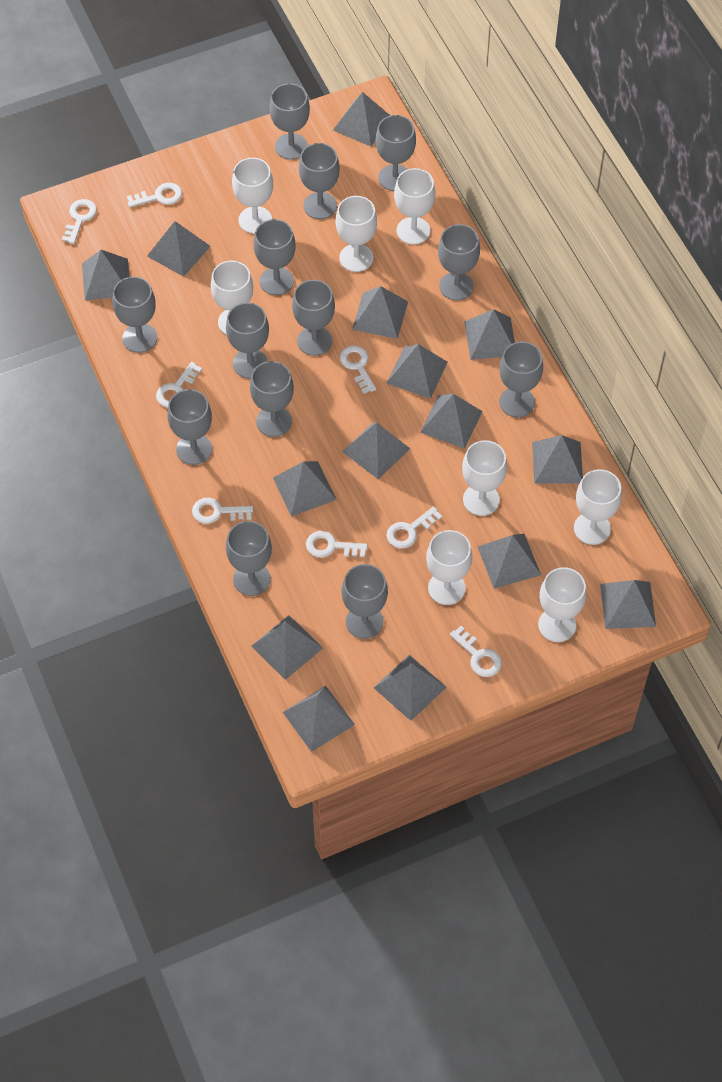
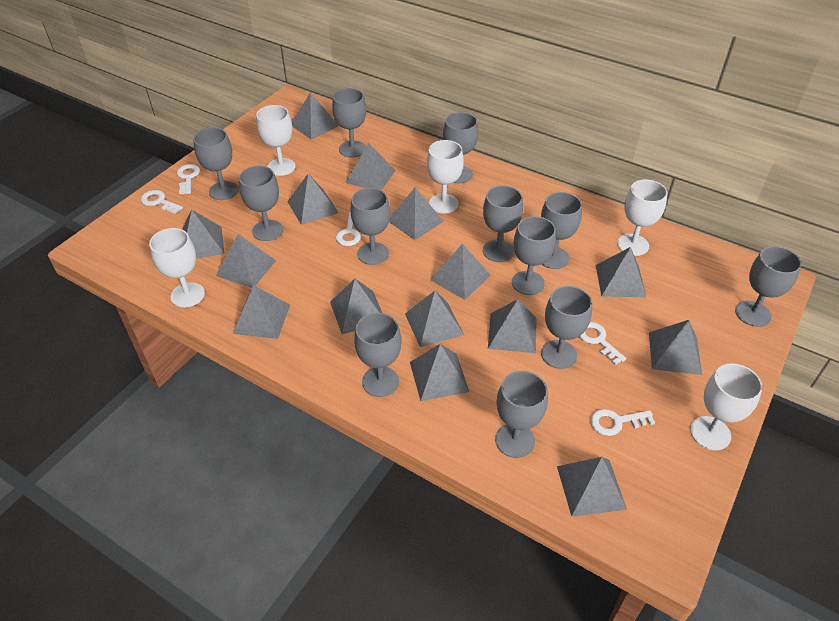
grey goblet: [112,277,157,353] [167,389,212,465] [226,302,269,379] [226,521,272,596] [250,361,294,437] [254,219,296,295] [269,83,310,160] [292,280,335,356] [299,143,340,219] [342,564,388,639] [376,115,416,191] [438,224,480,300] [499,342,543,417] = 13 -> [193,128,238,200] [239,166,283,241] [332,88,366,158] [350,188,390,265] [354,313,402,397] [443,112,478,184] [483,185,523,262] [495,371,548,458] [512,216,556,295] [541,192,582,269] [541,286,592,369] [735,246,802,327] = 12
white goblet: [211,261,253,335] [232,158,273,234] [336,196,377,272] [394,168,435,245] [426,530,472,605] [462,440,507,516] [538,567,586,642] [574,469,622,545] = 8 -> [149,228,205,308] [256,105,296,176] [427,140,464,213] [617,179,668,256] [690,363,763,450] = 5
white key: [62,199,97,244] [127,183,182,207] [156,362,202,408] [192,498,253,524] [306,531,368,558] [340,346,376,394] [386,506,442,548] [450,626,502,677] = 8 -> [140,190,183,214] [177,164,200,194] [336,212,361,246] [579,322,626,365] [590,409,655,436] = 5

